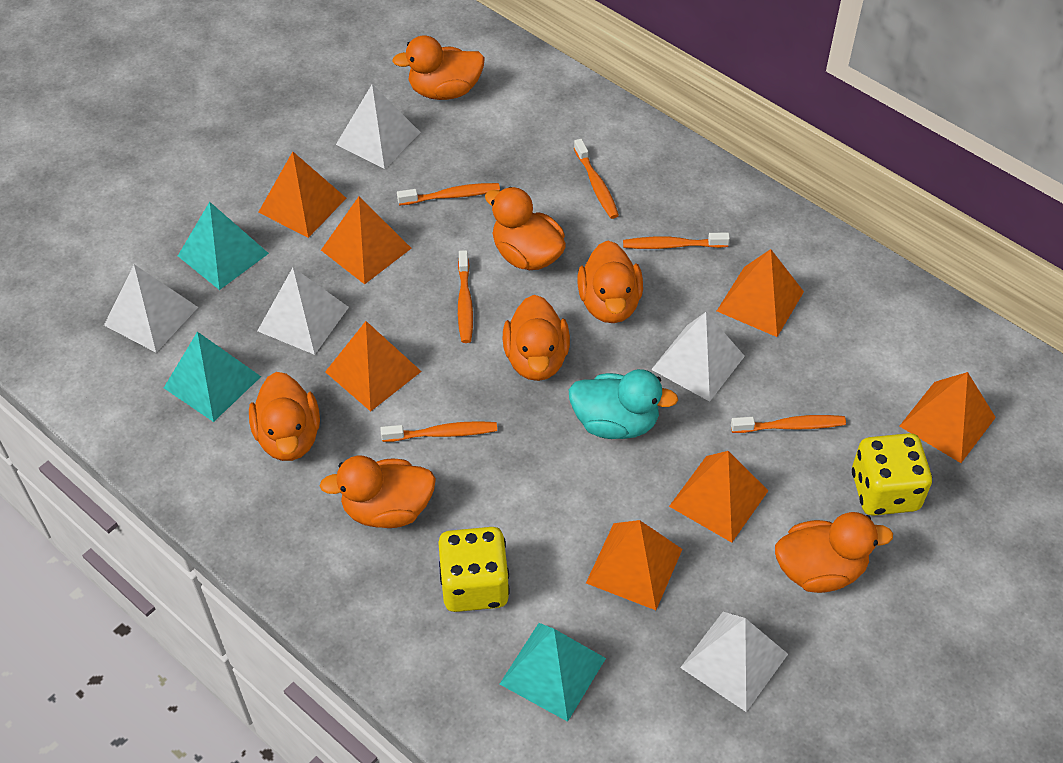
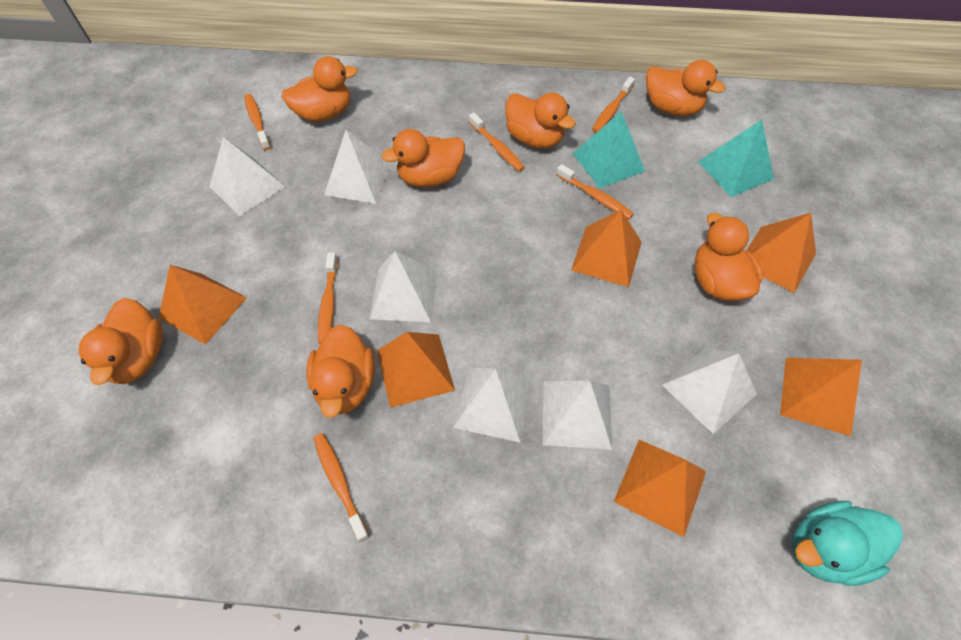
orange pyramid: [258,152,346,238] [321,197,412,284] [325,321,422,412] [586,520,682,610] [669,451,768,543] [717,249,804,337] [899,372,996,463] = 7 -> [159,265,247,345] [377,332,455,408] [571,210,642,287] [614,440,706,537] [746,213,816,293] [780,358,862,436] = 6
turquoise pyramid: [164,332,261,422] [178,202,269,290] [500,623,606,722] = 3 -> [573,111,645,188] [698,120,774,197] = 2
white pyramid: [104,265,198,353] [257,267,349,355] [336,84,421,169] [651,312,745,402] [680,612,788,712] = 5 -> [209,137,285,216] [324,129,392,204] [370,251,437,323] [453,367,533,443] [542,381,612,450] [662,348,757,434] = 6
yellow dice: [438,527,510,612] [852,433,932,516] = 2 -> none = 0

